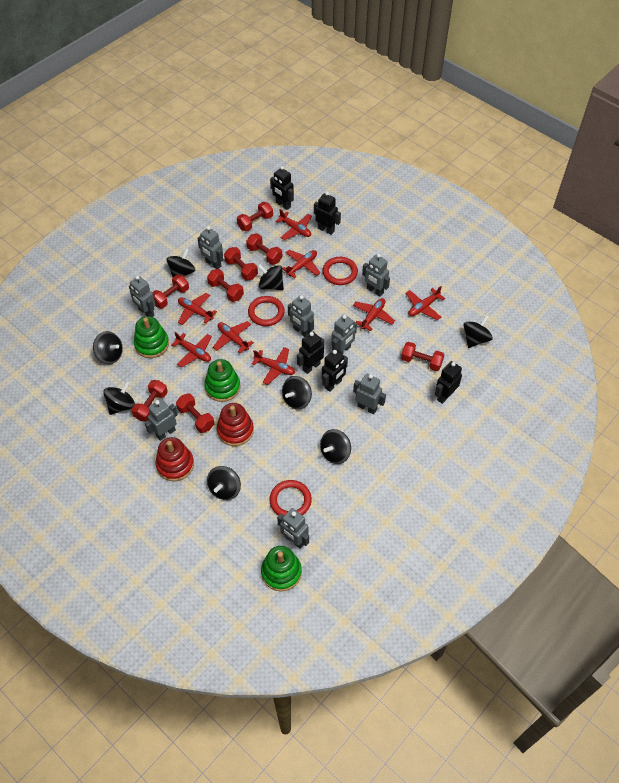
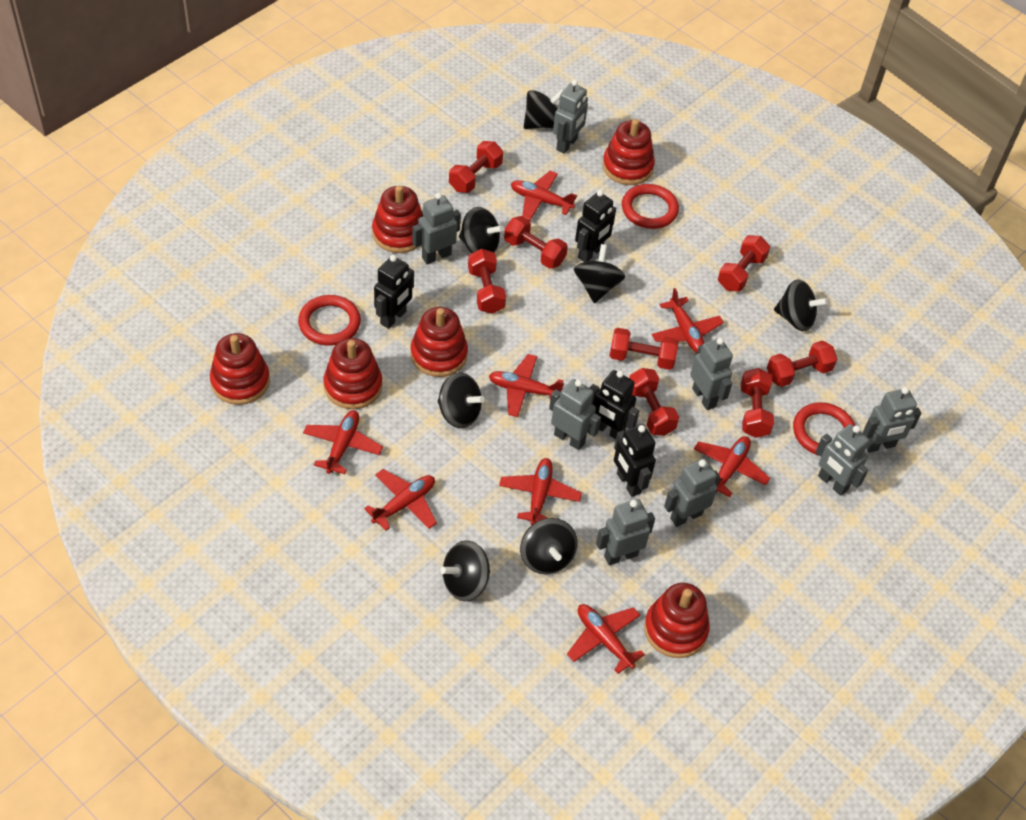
black robot: [270,166,294,210] [297,332,324,374] [314,192,341,235] [322,349,348,392] [435,361,462,404] = 5 -> [374,255,414,329] [575,190,616,262] [590,370,639,439] [614,424,656,497] = 4
black spinning top: [93,331,123,364] [103,381,135,415] [166,248,195,277] [207,466,241,500] [257,264,284,290] [282,376,312,410] [320,429,351,464] [464,315,493,348] = 8 -> [437,372,485,428] [440,540,490,601] [459,207,504,253] [520,518,577,574] [524,89,564,129] [574,244,625,303] [774,279,828,331] = 7
green stacking toy: [134,316,169,358] [204,359,241,402] [261,546,302,592] = 3 -> none = 0
red stacking toy: [155,437,194,481] [217,403,254,446] = 2 -> [210,333,270,405] [323,338,382,409] [372,185,423,253] [410,307,468,377] [602,119,655,185] [644,583,710,658] = 6

